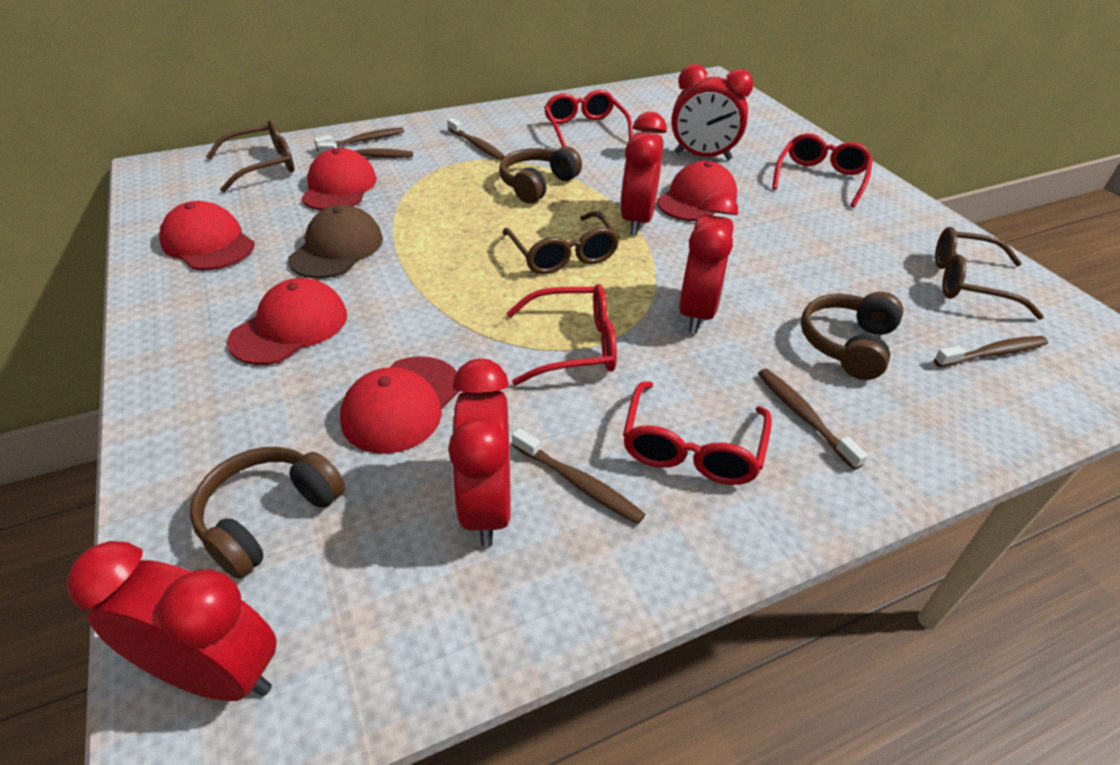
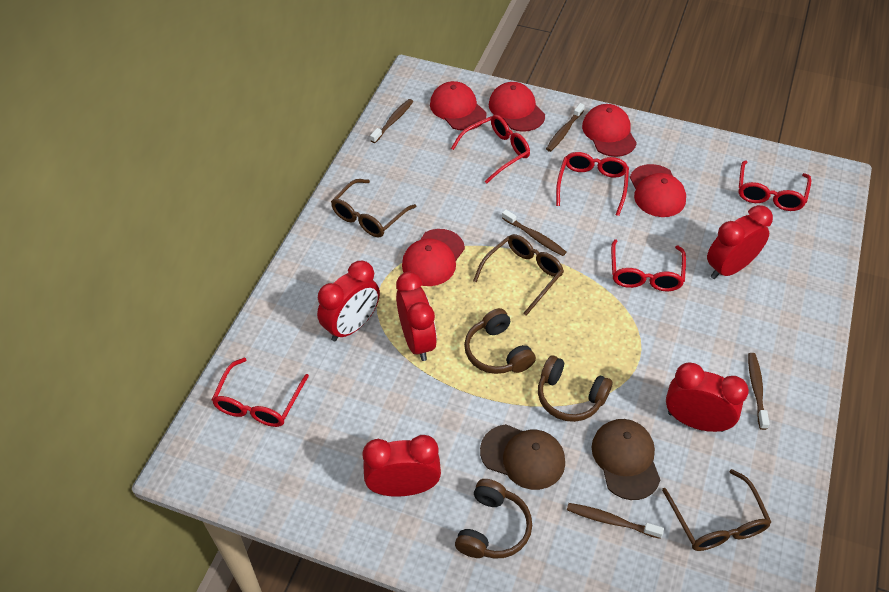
brown cap: [288,205,383,279] = 1 -> [480,424,565,490] [591,419,660,500] = 2
brown toothbrush: [314,127,404,151] [318,142,413,158] [447,118,505,161] [512,428,646,524] [758,369,868,470] [934,336,1048,367] = 6 -> [370,99,413,143] [502,209,566,256] [546,103,585,152] [567,503,664,539] [748,353,770,430] = 5
red glasses: [507,284,617,385] [544,90,633,147] [623,382,772,485] [772,133,873,208] = 4 -> [212,358,309,427] [451,115,530,184] [556,152,629,216] [611,239,686,291] [738,160,811,211] = 5

